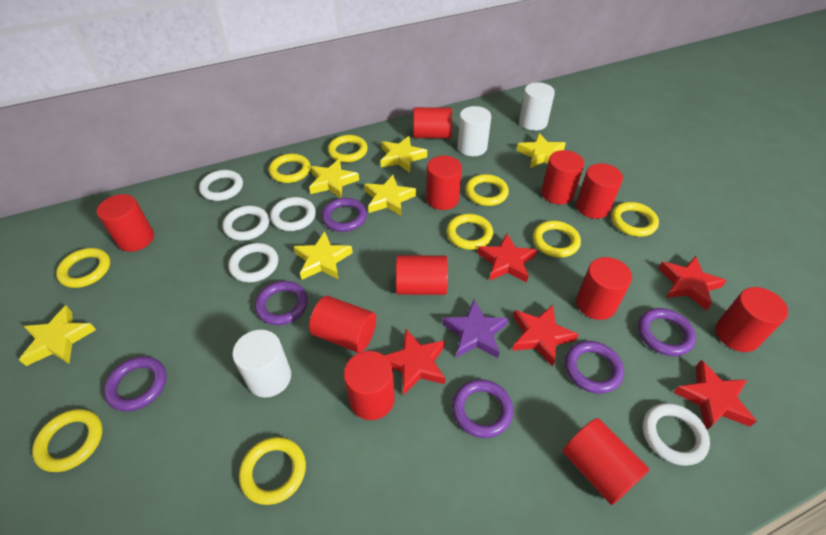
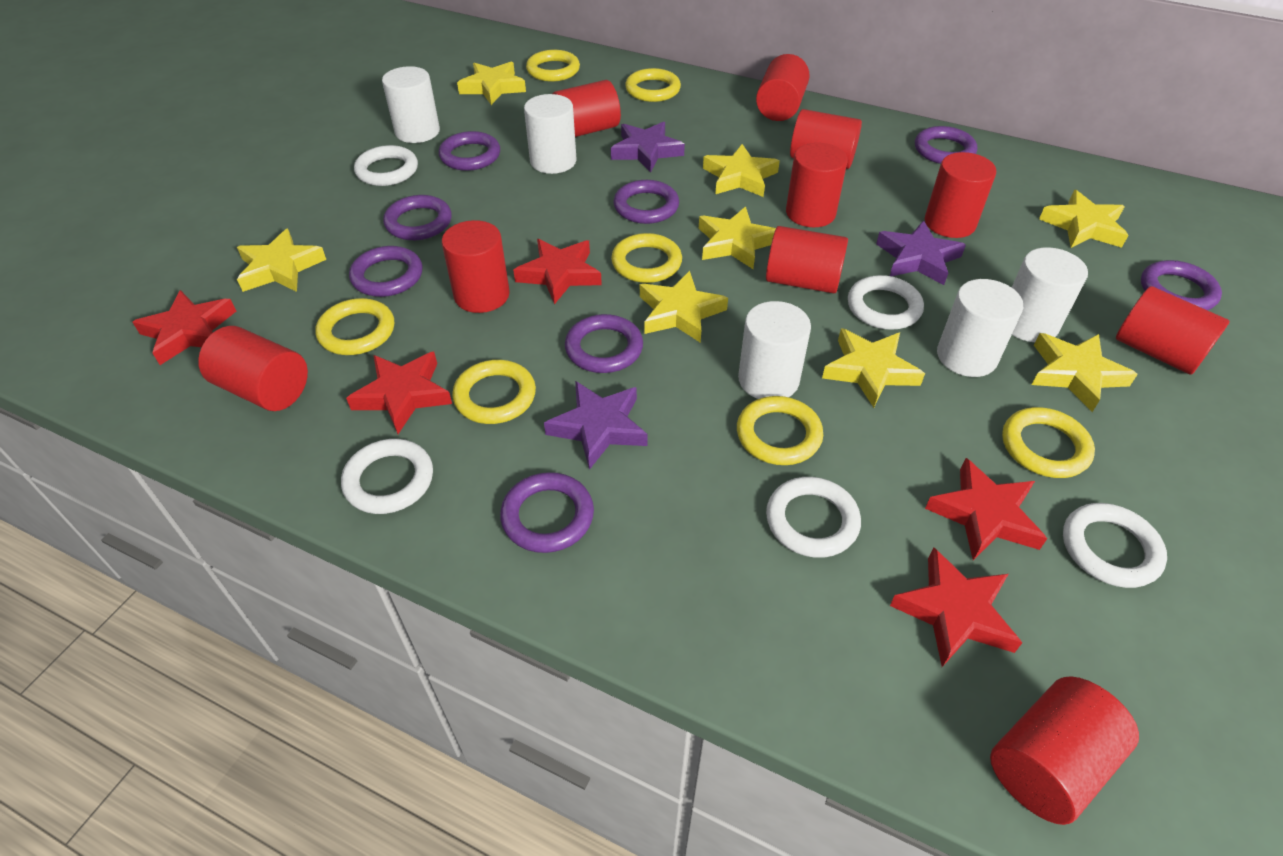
purple ring: [104,356,167,411] [255,281,308,325] [322,198,367,232] [452,379,513,438] [565,341,624,394] [638,308,696,356] = 6 -> [349,246,423,297] [383,195,452,240] [439,131,500,171] [500,472,594,553] [565,314,643,373] [613,180,679,224] [915,126,977,164] [1141,260,1222,310] = 8
purple star: [442,300,508,358] = 1 -> [544,381,648,470] [611,122,685,173] [876,221,966,285] = 3
red cylinder: [97,194,154,252] [309,296,376,353] [344,351,395,420] [396,255,448,295] [413,107,452,138] [426,156,462,210] [541,150,584,204] [563,418,649,505] [576,163,623,219] [576,257,632,320] [716,287,788,352] = 11 -> [198,326,308,411] [442,220,510,313] [552,80,621,137] [756,54,809,121] [766,226,848,293] [786,143,847,227] [790,109,862,169] [925,152,996,238] [990,676,1139,825] [1116,286,1230,375] = 10
white cylinder: [232,330,291,397] [457,106,491,156] [519,82,555,131] = 3 -> [382,66,440,143] [524,94,577,174] [738,301,811,399] [937,279,1023,377] [1012,247,1088,342] = 5
yellow ring: [32,409,103,472] [56,248,110,288] [239,437,306,505] [269,154,311,183] [328,135,368,162] [446,214,493,250] [465,174,509,206] [533,221,581,258] [611,202,659,237] = 9 -> [315,298,394,355] [452,360,536,424] [526,50,580,82] [611,233,682,283] [625,68,681,102] [737,396,823,465] [1002,407,1095,478] = 7
yellow star: [19,306,96,366] [294,231,353,280] [309,159,359,198] [364,175,416,216] [380,136,427,173] [516,133,566,168] = 6 -> [237,229,327,292] [457,62,526,105] [640,271,728,343] [699,207,776,269] [703,144,780,197] [822,328,925,408] [1032,333,1138,412] [1039,190,1128,248] = 8

